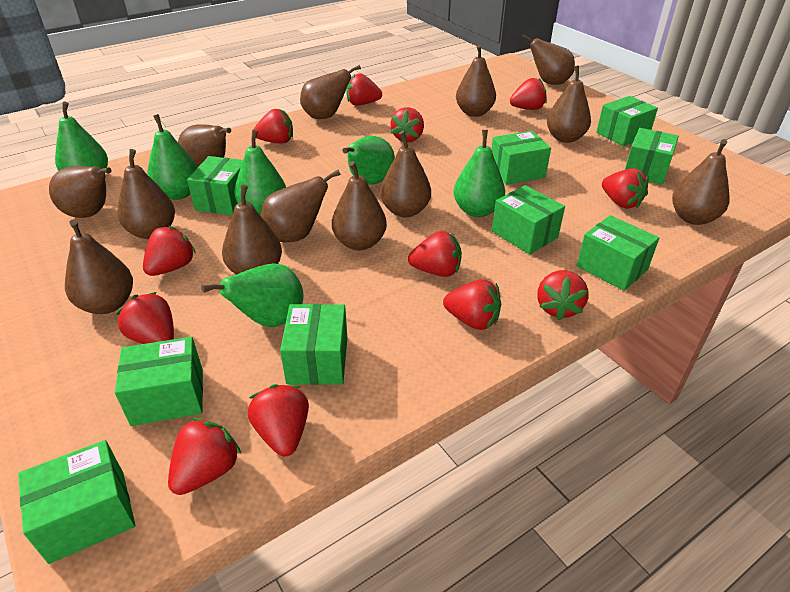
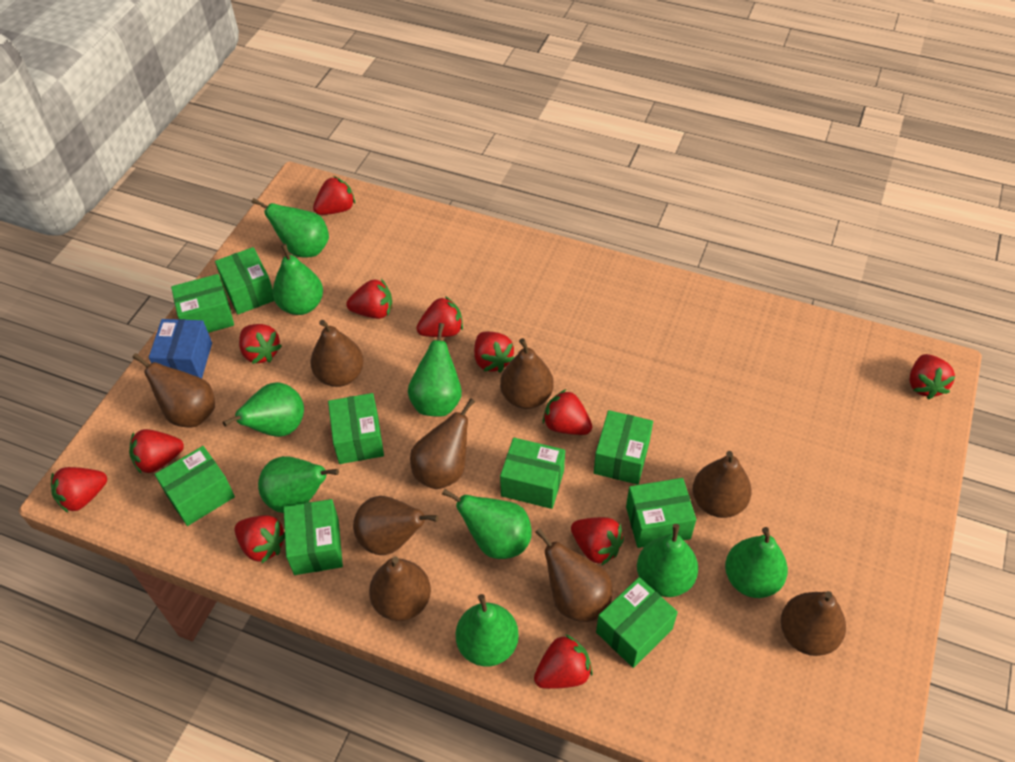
blue box: none = 0 -> [149,319,212,378] = 1
brown pear: [49,166,112,218] [65,219,133,314] [118,149,175,239] [178,124,231,167] [222,185,282,275] [261,169,341,242] [300,65,361,119] [332,161,387,250] [380,131,431,217] [456,45,496,117] [521,34,575,85] [547,65,591,143] [672,139,730,225] = 13 -> [133,353,215,428] [310,320,364,387] [353,496,439,555] [369,556,431,621] [410,398,475,489] [500,338,554,409] [535,528,612,622] [693,451,752,518] [781,591,846,656] = 9
green pear: [55,102,108,171] [147,114,198,200] [201,263,303,327] [234,130,286,216] [342,136,395,185] [453,130,505,217] = 6 -> [222,382,304,437] [252,198,329,258] [258,456,339,513] [272,244,323,315] [408,323,462,417] [442,489,532,559] [456,594,519,667] [637,524,698,597] [725,527,788,598] = 9

